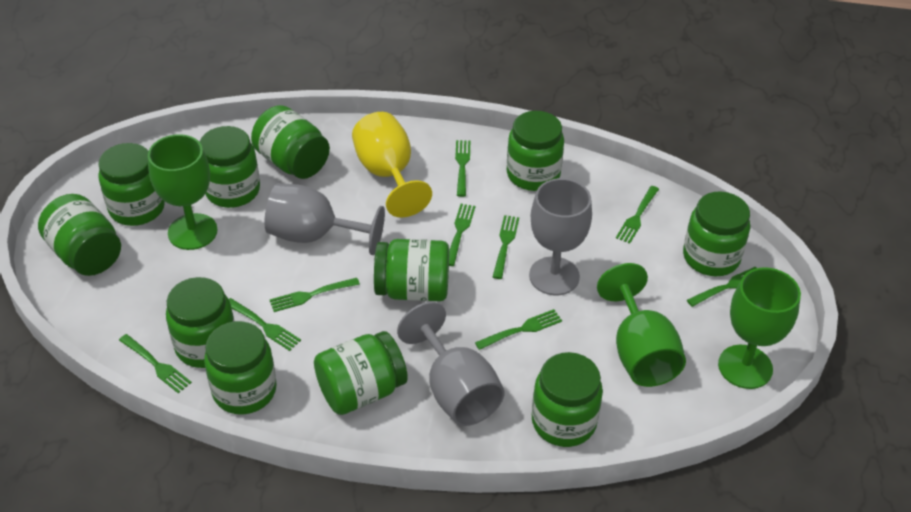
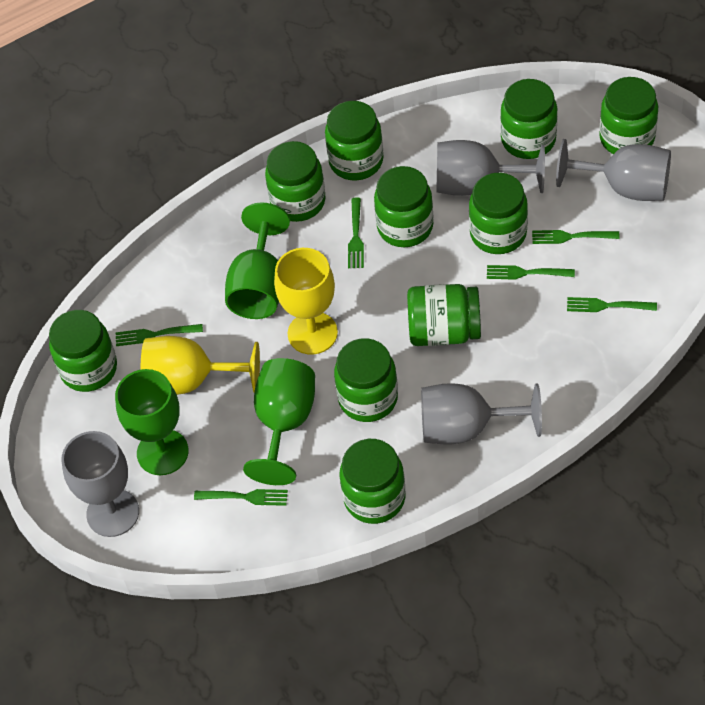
green fork: [119,334,192,393] [229,298,301,351] [270,278,360,312] [449,204,475,266] [455,140,470,197] [475,309,562,350] [493,215,519,279] [616,186,659,244] [687,267,756,307] = 9 -> [116,324,203,346] [194,489,288,506] [348,198,364,268] [487,265,575,280] [532,230,620,244] [567,297,657,312] = 6
green jar: [38,194,121,276] [98,143,165,226] [166,277,234,368] [200,126,260,208] [204,321,277,414] [251,105,330,179] [314,331,408,415] [374,239,449,301] [507,111,564,191] [532,352,603,447] [683,192,750,276] = 11 -> [49,310,117,392] [265,141,326,222] [325,101,383,181] [334,338,398,422] [340,439,405,524] [374,166,433,247] [407,284,481,346] [469,173,528,254] [500,79,558,159] [599,77,658,154] = 10
grey goblet: [264,183,385,255] [397,302,505,426] [529,178,592,295] = 3 -> [62,431,139,537] [421,383,542,445] [436,140,545,196] [556,139,671,201] = 4
yellow goblet: [352,112,432,217] = 1 -> [141,336,260,395] [274,248,338,355] = 2

